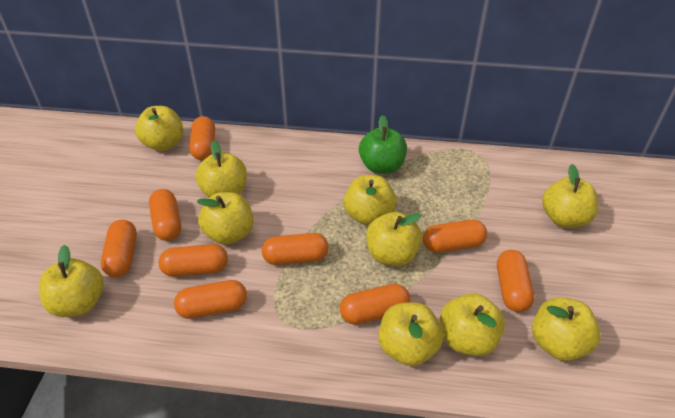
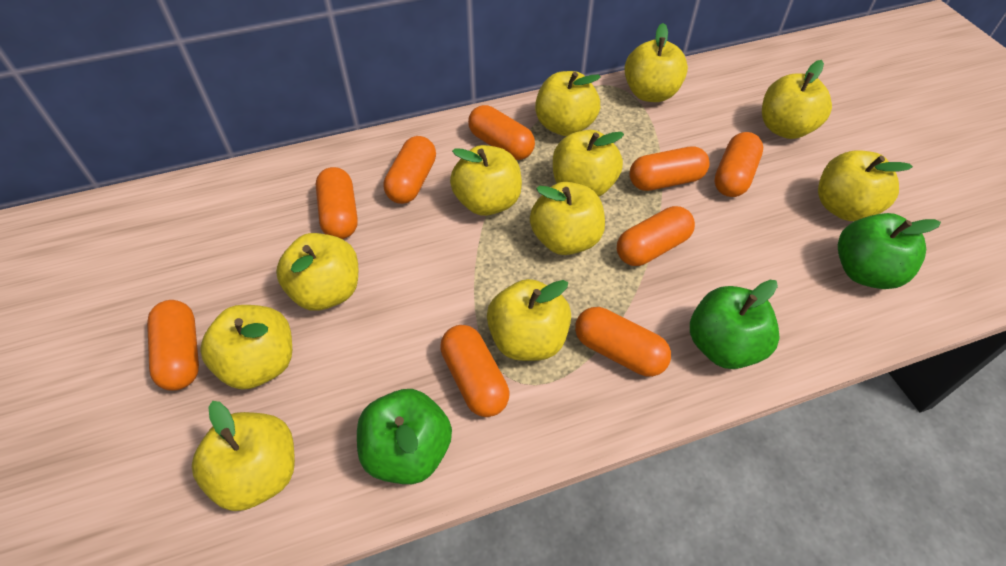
green apple: [359,115,407,174] = 1 -> [357,389,452,484] [690,280,780,369] [838,213,941,289] = 3
yellow apple: [39,245,104,317] [135,106,183,151] [196,140,247,198] [197,192,254,245] [344,175,397,226] [366,212,422,266] [378,302,443,366] [440,293,505,356] [532,297,601,361] [542,164,598,228] = 10 -> [192,401,295,511] [200,305,292,390] [276,233,358,311] [450,145,522,216] [487,279,571,361] [530,182,605,255] [535,71,601,136] [553,130,624,197] [624,23,688,102] [762,60,832,139] [818,150,913,221] = 11

